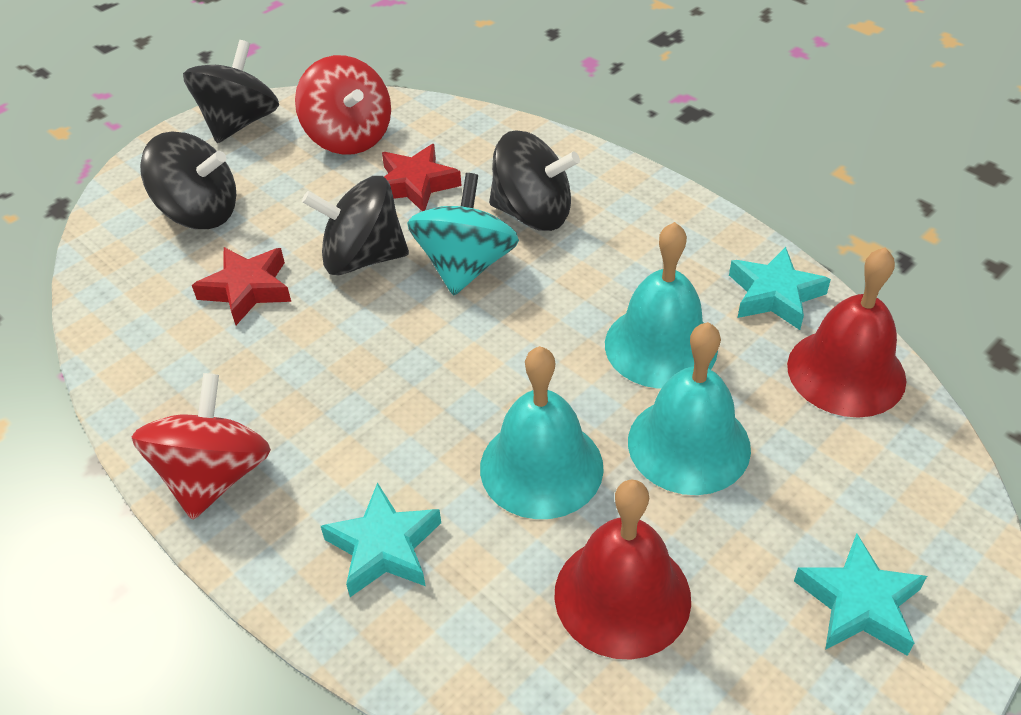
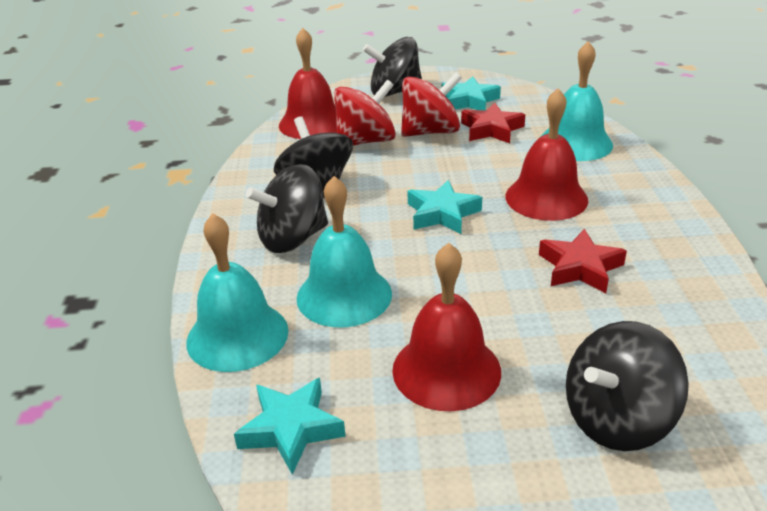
red bell: [554,480,691,660] [787,248,906,418] = 2 -> [279,28,337,139] [392,243,501,411] [505,88,588,221] = 3
turquoise spinning top: [407,173,519,295] = 1 -> none = 0

